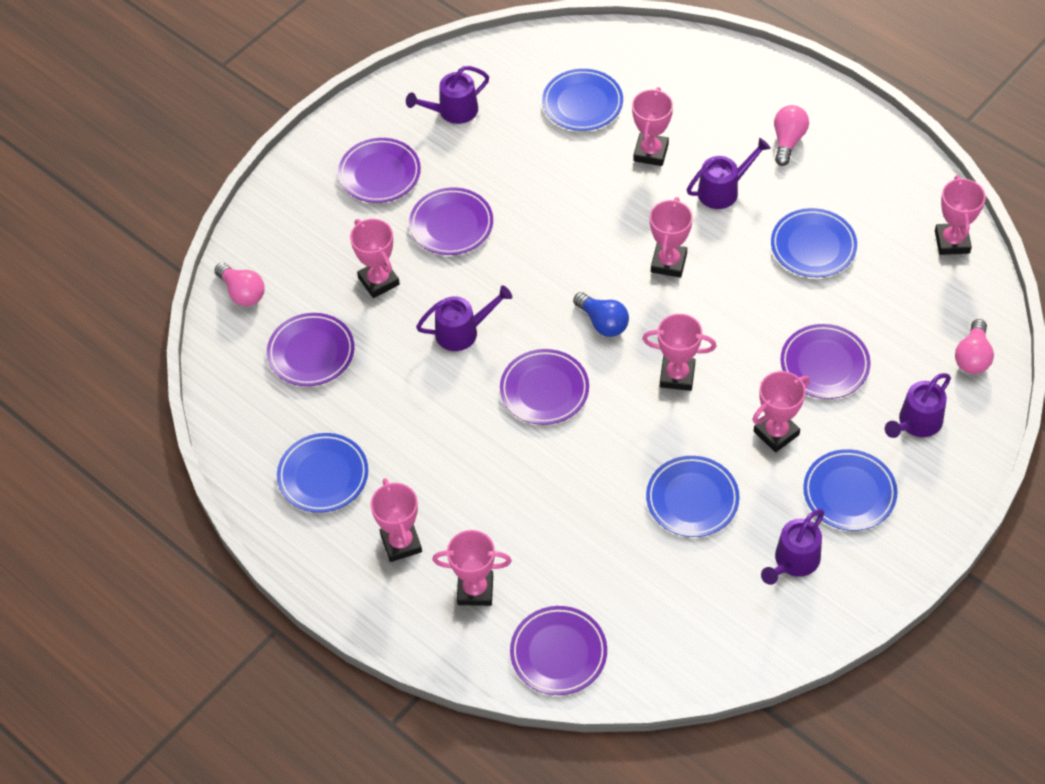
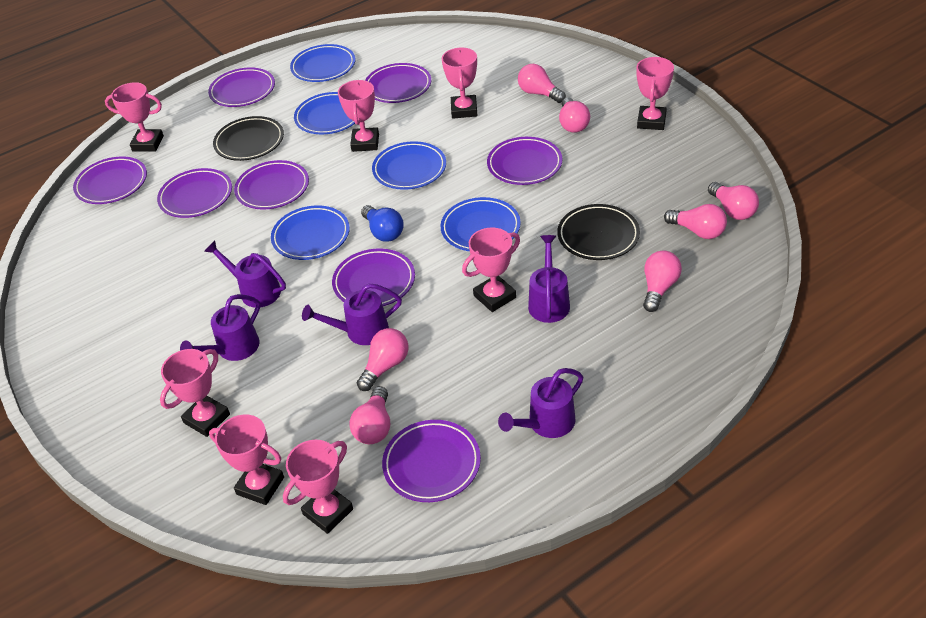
black plate: none = 0 -> [213,116,284,161] [557,204,640,260] = 2
pink light bulb: [214,263,265,306] [774,105,809,166] [955,319,994,374] = 3 -> [349,386,390,444] [357,328,409,391] [518,64,566,103] [559,97,590,133] [643,251,682,312] [664,204,727,239] [708,182,759,220] = 7
purple plate: [267,313,354,386] [338,138,421,203] [409,188,493,255] [500,349,589,425] [510,606,607,695] [780,324,871,399] = 6 -> [73,157,147,204] [157,168,232,218] [208,67,275,107] [234,160,309,210] [332,248,415,306] [365,63,431,103] [382,420,481,502] [487,137,562,185] = 8

